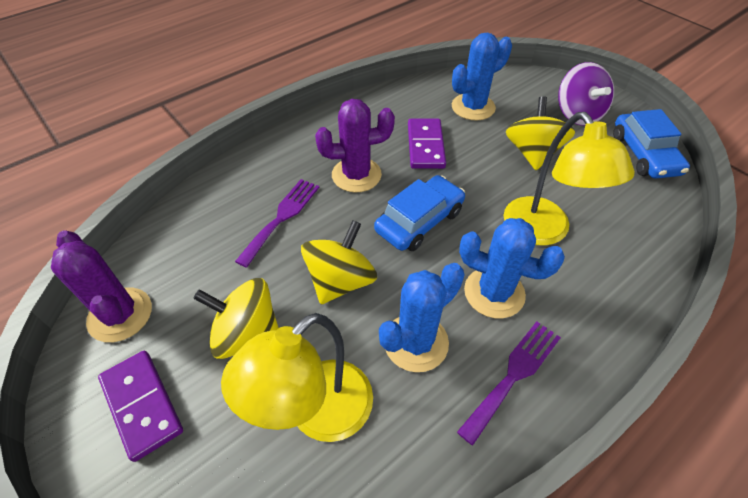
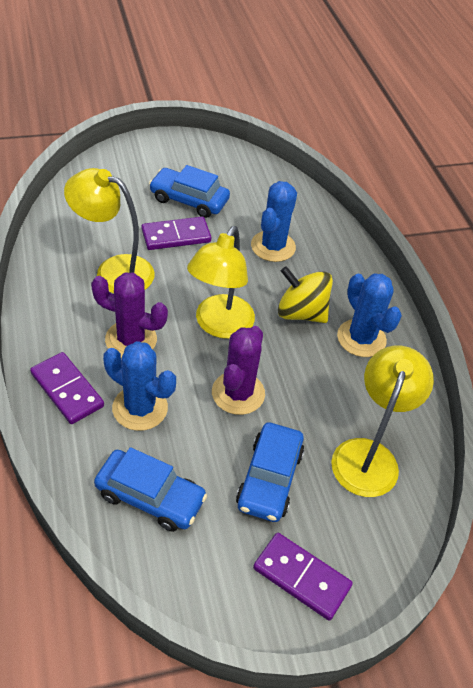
blue car: [374,175,465,251] [613,109,690,179] = 2 -> [94,447,207,532] [149,165,230,218] [236,422,304,522] = 3
purple domino: [98,351,183,462] [408,119,446,169] = 2 -> [30,352,104,424] [141,217,211,250] [253,533,353,621] = 3
purple fork: [235,179,320,268] [457,321,561,446] = 2 -> none = 0
purple spinning top: [558,62,614,126] = 1 -> none = 0
yellow lamp: [221,313,373,442] [504,112,635,246] = 2 -> [64,168,155,293] [187,226,255,339] [331,345,434,497] = 3
yellow spinning top: [193,278,279,359] [301,220,377,304] [506,96,575,170] = 3 -> [278,266,333,323] = 1

